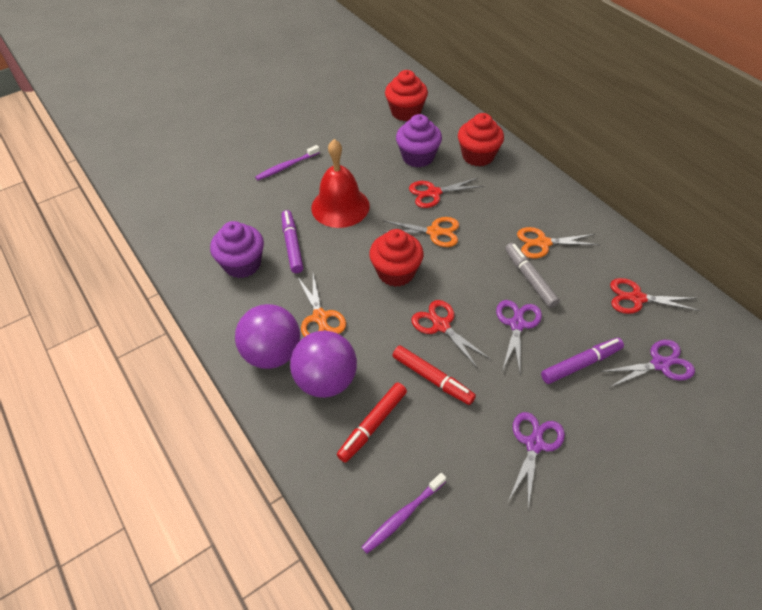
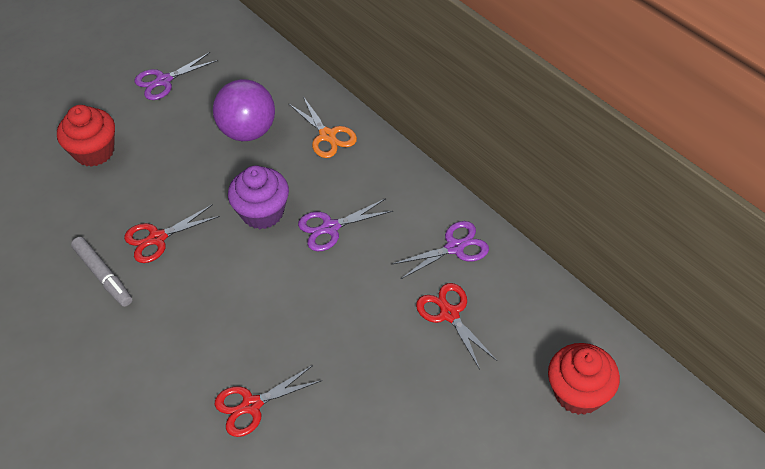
orange scissors: [297,274,346,337] [381,217,459,247] [517,227,600,258] = 3 -> [289,96,357,158] = 1
purple ball: [235,304,300,369] [290,331,357,398] = 2 -> [213,79,275,141] = 1
purple cupcake: [210,221,264,278] [396,114,442,168] = 2 -> [228,166,289,229] = 1
purple marker: [282,210,303,273] [541,338,624,384] = 2 -> none = 0
purple toothbrush: [255,145,320,180] [362,473,446,554] = 2 -> none = 0
red bell: [311,139,370,228] = 1 -> none = 0
red cupcake: [369,229,424,287] [385,70,428,121] [458,113,504,167] = 3 -> [57,105,115,167] [548,343,620,415] = 2
red marker: [337,382,407,463] [393,345,476,405] = 2 -> none = 0

